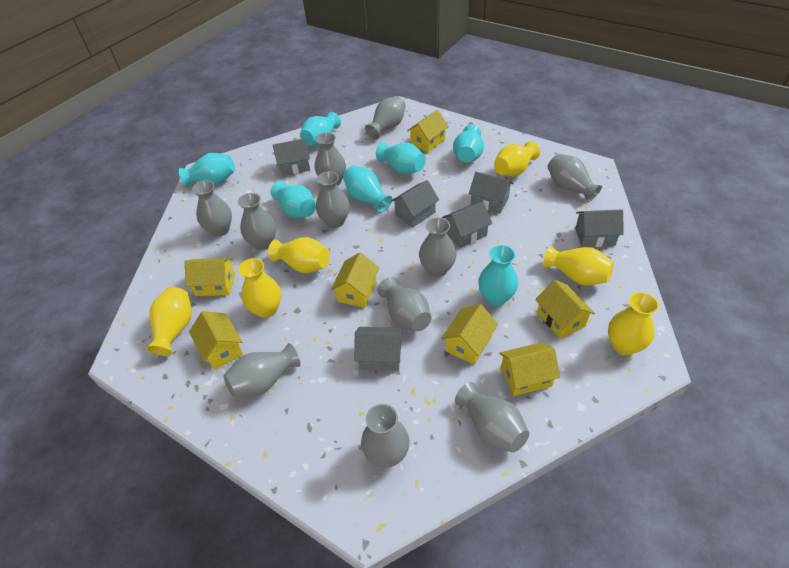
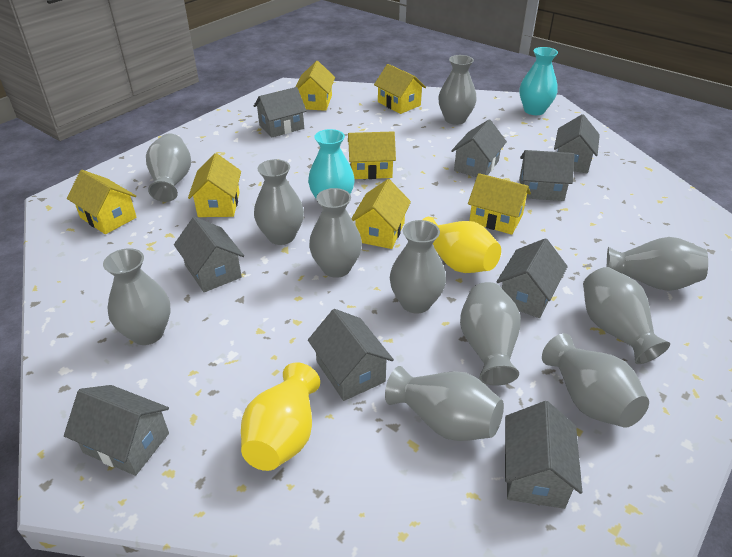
grey house: [273,138,310,176] [354,327,403,371] [391,180,439,228] [442,201,492,248] [469,172,513,214] [575,209,624,247] = 6 -> [64,385,169,476] [174,217,244,292] [254,87,307,138] [308,309,394,401] [451,119,507,177] [496,238,568,318] [505,401,582,509] [519,150,575,201] [554,114,600,173] = 9
turquoise vase: [179,153,235,186] [270,181,316,218] [300,112,341,146] [343,165,392,213] [376,142,426,174] [453,124,484,163] [478,245,518,306] = 7 -> [308,129,355,198] [520,47,558,115] = 2
yellow vase: [146,287,192,356] [238,258,281,318] [268,237,330,273] [494,141,540,177] [544,246,614,285] [608,292,659,355] = 6 -> [241,362,320,471] [422,217,501,273] = 2

